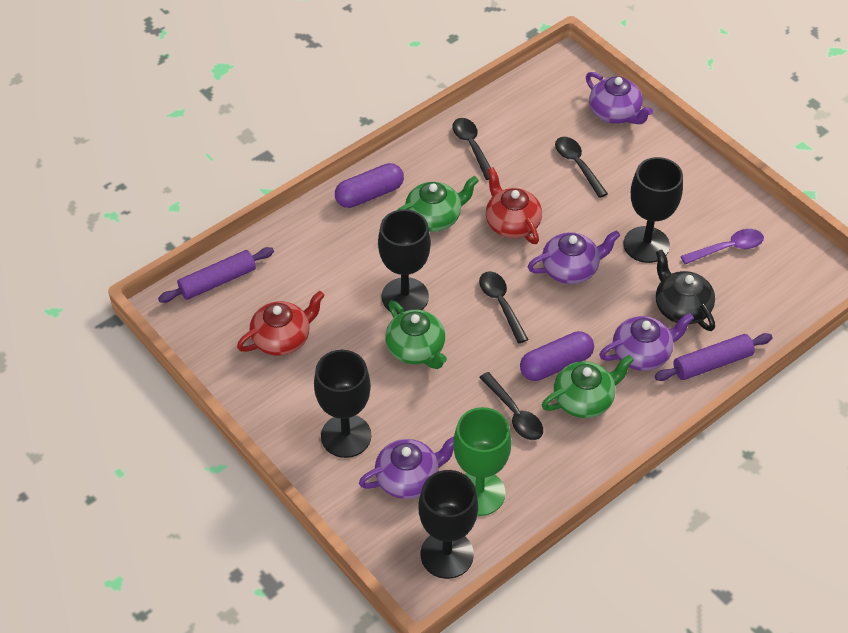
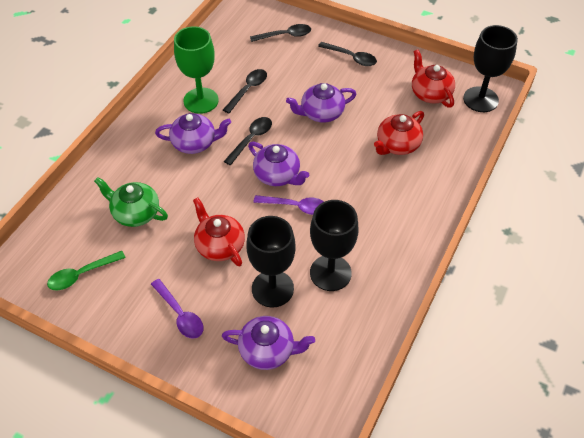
black goblet: [314,350,371,458] [378,209,431,314] [418,470,478,579] [624,157,683,263] = 4 -> [246,216,296,307] [310,200,359,291] [463,25,518,112] = 3
black teapot: [656,249,715,331] = 1 -> none = 0
green spoon: none = 0 -> [47,251,126,290] = 1
green teapot: [385,300,447,369] [397,176,479,232] [542,355,634,418] = 3 -> [94,177,168,227] = 1
purple capsule: [335,163,404,208] [520,331,594,381] = 2 -> none = 0
purple rolling pin: [158,247,274,303] [655,333,773,381] = 2 -> none = 0
purple spoon: [681,229,764,264] = 1 -> [151,279,204,338] [253,195,324,215] = 2
red teapot: [237,291,325,356] [486,167,542,244] = 2 -> [193,197,245,266] [374,111,424,155] [412,49,455,108] = 3

